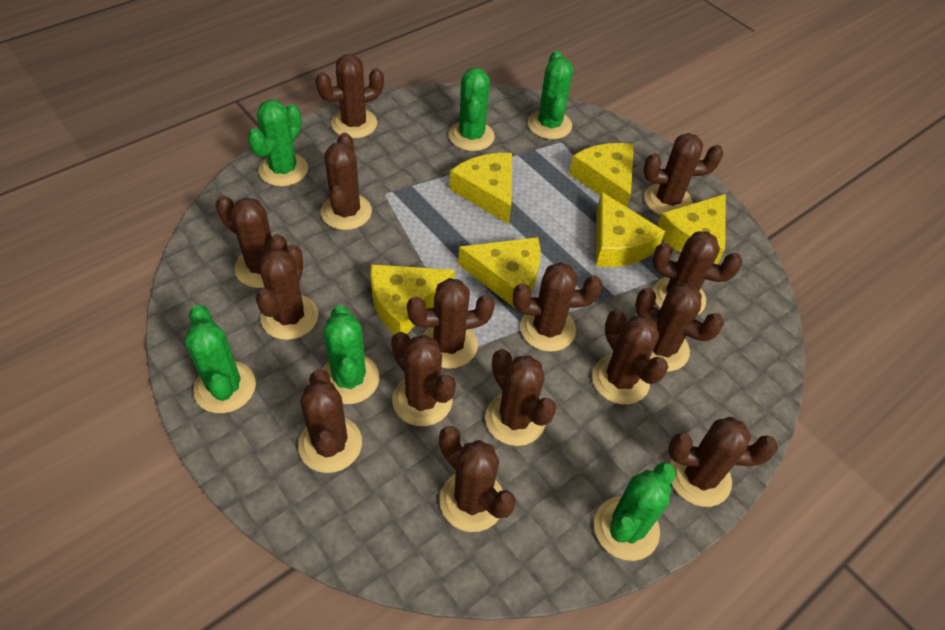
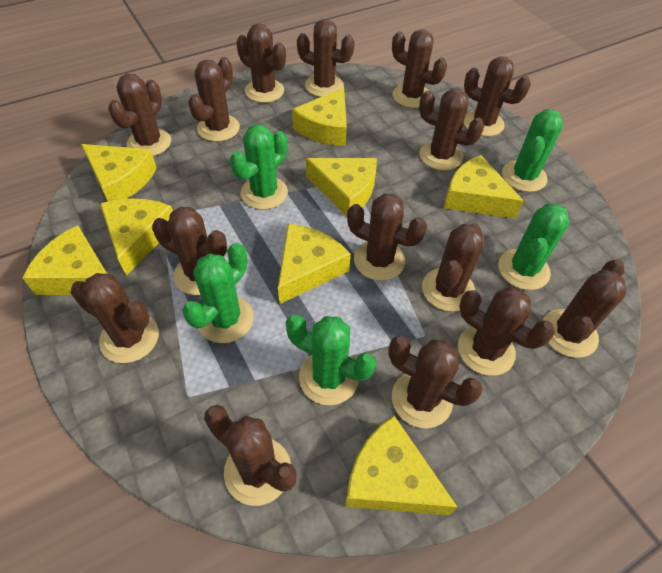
green cactus: [185,305,256,413] [247,99,308,186] [322,305,379,404] [449,67,495,151] [528,51,573,139] [594,462,676,561] = 6 -> [182,243,254,343] [230,124,288,210] [286,315,376,405] [498,203,569,290] [502,109,563,192] = 5
yellow cheese: [370,264,455,335] [449,153,512,224] [458,237,541,309] [569,143,634,207] [596,192,665,267] [657,194,726,264] = 6 -> [22,225,107,295] [81,144,157,201] [100,198,173,276] [278,224,351,304] [292,87,347,146] [306,158,377,216] [345,415,457,515] [444,155,524,219] = 8

